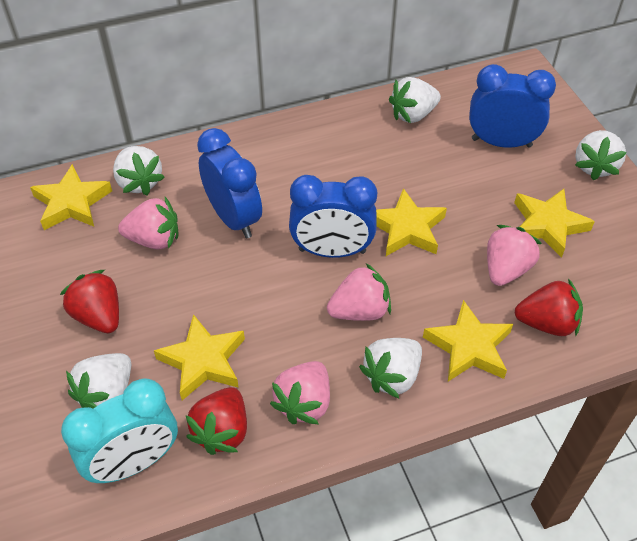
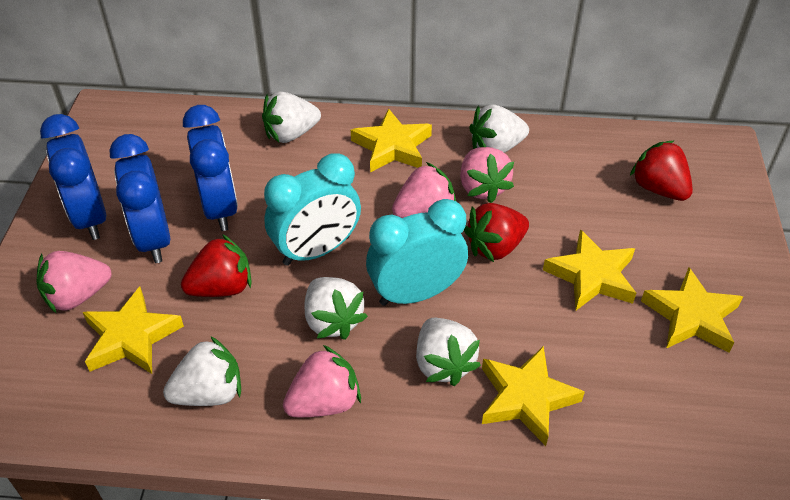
turquoise clock: [61,378,178,483] = 1 -> [264,153,361,266] [366,199,468,306] = 2

